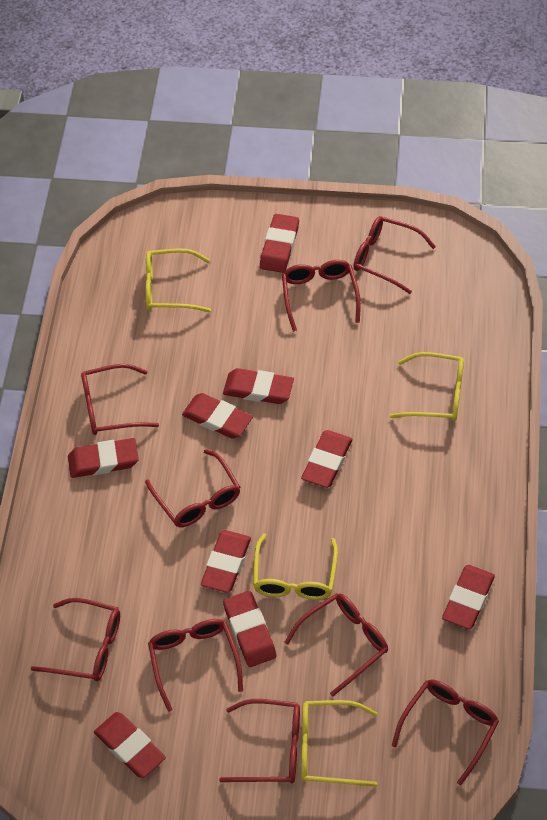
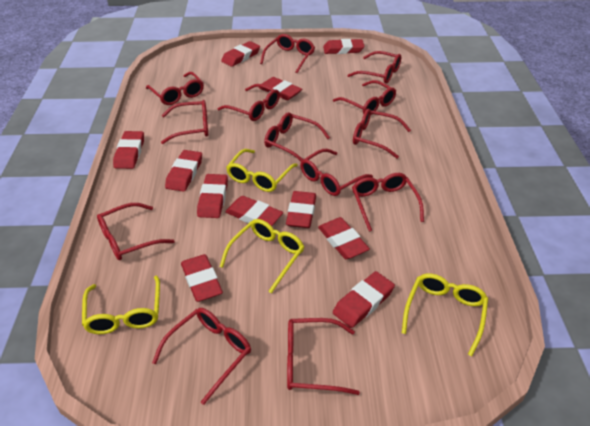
red eraser: [68,438,139,478] [94,712,166,778] [182,393,253,439] [201,530,251,593] [223,368,294,404] [223,591,277,667] [260,214,299,273] [301,430,352,488] [442,565,495,630] = 9 -> [113,131,144,169] [165,150,202,192] [181,254,223,302] [197,174,228,218] [221,41,260,67] [225,196,283,226] [258,77,302,100] [286,191,316,228] [318,217,370,259] [323,39,365,54] [333,271,395,328] = 11
red glasses: [31,598,120,681] [81,364,159,435] [145,449,240,527] [148,619,243,712] [219,699,300,783] [282,260,361,332] [284,593,388,696] [353,216,436,294] [391,680,499,785] = 9 -> [97,203,175,260] [146,72,204,105] [152,308,251,405] [161,100,208,144] [218,84,280,121] [260,34,315,73] [264,112,330,161] [287,318,360,395] [300,149,373,196] [333,80,396,115] [348,51,401,84] [352,173,424,232] [353,109,411,159] = 13

